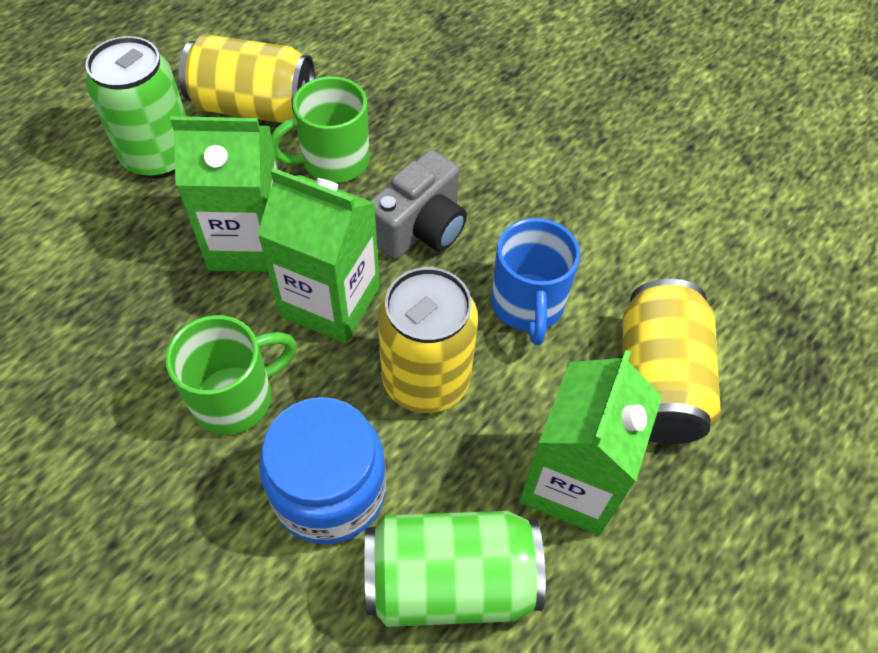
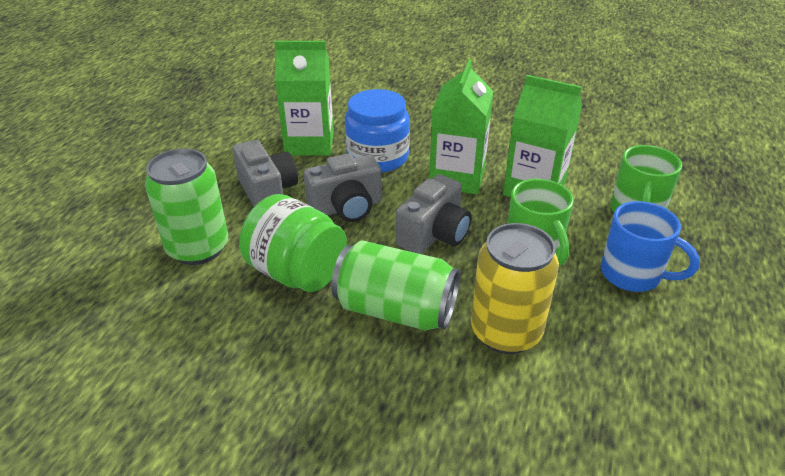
green jar: none = 0 -> [239,194,347,292] = 1
grey camera: [370,150,467,259] = 1 -> [233,140,298,207] [304,154,382,222] [396,174,471,254] = 3
yellow can: [179,34,315,123] [378,267,478,413] [622,279,721,444] = 3 -> [471,223,559,354] = 1

